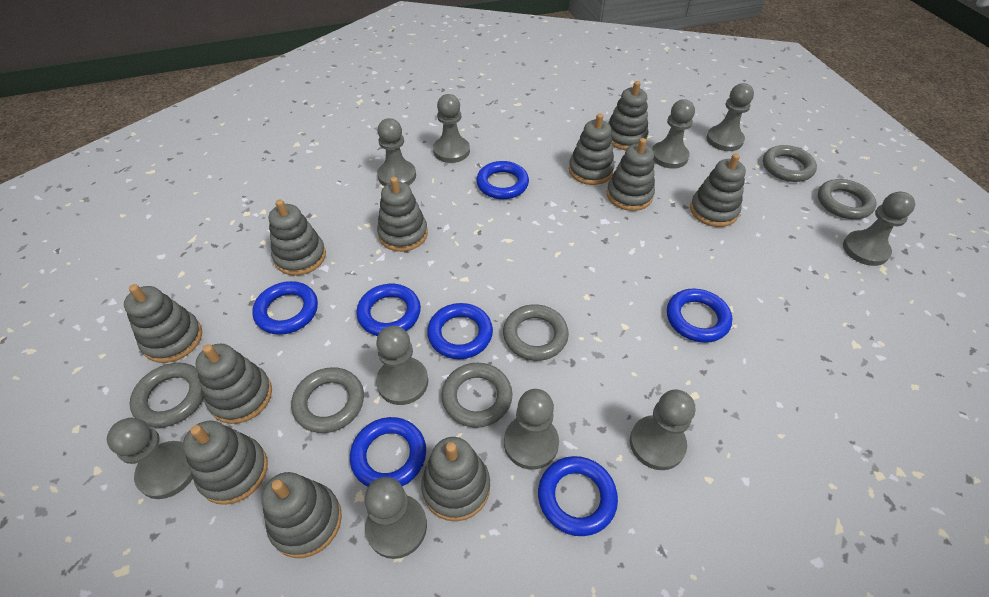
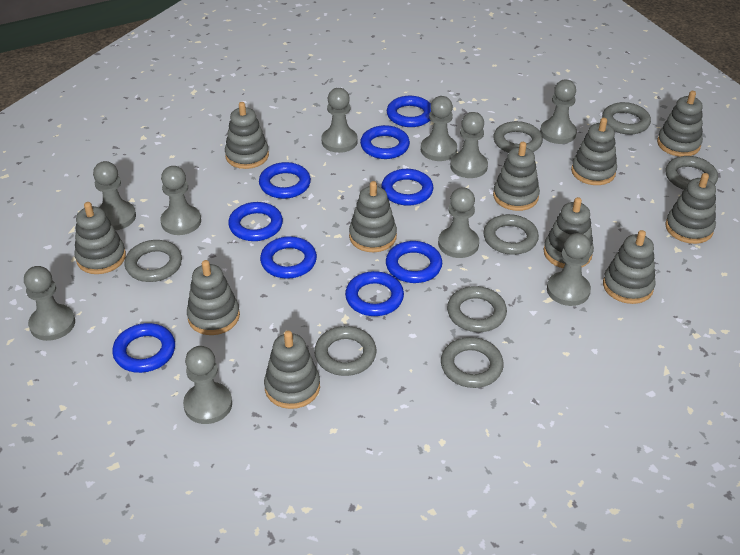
blue ring: [252,281,318,335] [350,417,426,487] [356,284,421,336] [427,303,493,359] [476,161,529,199] [538,456,618,536] [667,288,732,343] = 7 -> [112,323,175,373] [228,202,283,241] [259,162,311,199] [260,236,317,279] [345,271,404,316] [360,125,410,159] [381,169,433,206] [386,241,442,283] [387,96,431,127] = 9
grey ring: [130,363,204,428] [291,367,364,433] [441,363,512,428] [503,304,569,361] [763,145,817,182] [818,179,877,219] = 6 -> [125,240,182,282] [314,326,376,376] [441,337,504,388] [447,286,507,332] [483,214,539,255] [494,121,543,153] [602,102,651,134] [665,156,718,190] = 8

